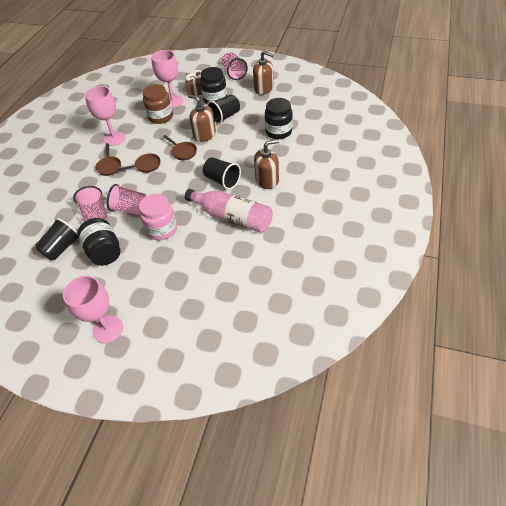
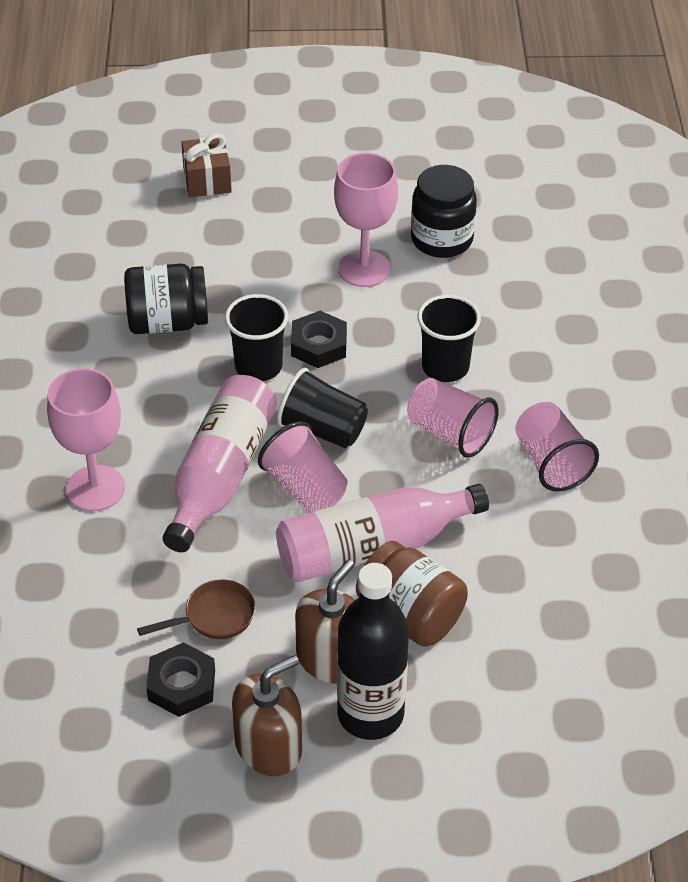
black bottle: none = 0 -> [337,563,409,740] = 1
black jar: [77,218,121,266] [200,67,227,104] [265,98,293,139] = 3 -> [124,264,208,334] [411,165,477,258] = 2
black nut: none = 0 -> [146,642,215,717] [291,311,347,368] = 2
brown pan: [95,143,121,176] [116,153,160,173] [163,135,197,160] = 3 -> [137,579,256,639] = 1
brown soap dispenser: [188,94,216,142] [253,51,274,95] [254,139,279,189] = 3 -> [232,655,302,776] [295,560,355,684] = 2
pink bottle: [185,189,273,233] = 1 -> [162,375,277,552] [276,484,489,582] = 2
pink goblet: [63,276,123,343] [85,86,125,146] [151,50,183,108] = 3 -> [47,368,125,511] [334,153,398,287] = 2
pink jar: [139,194,177,240] = 1 -> none = 0

